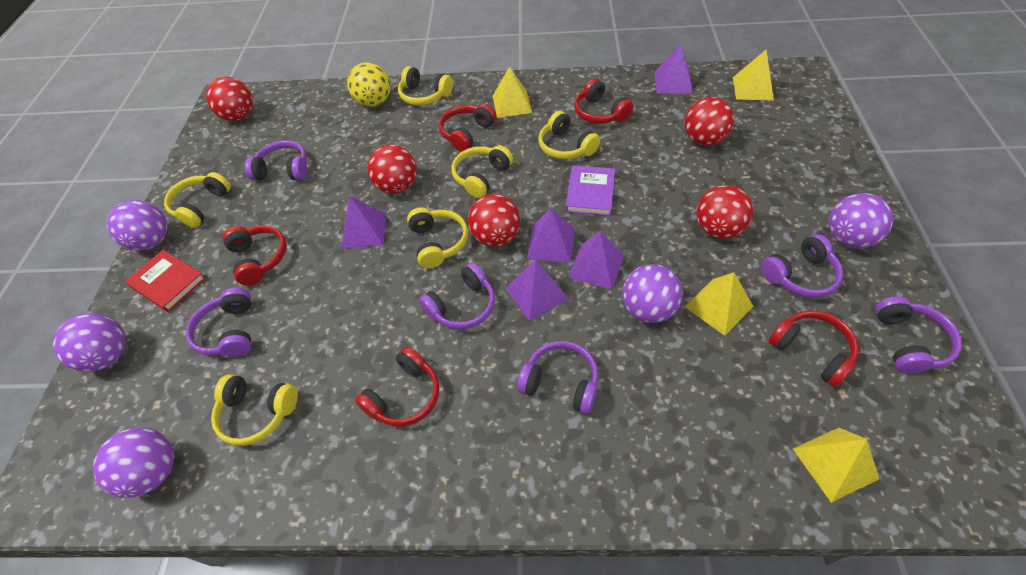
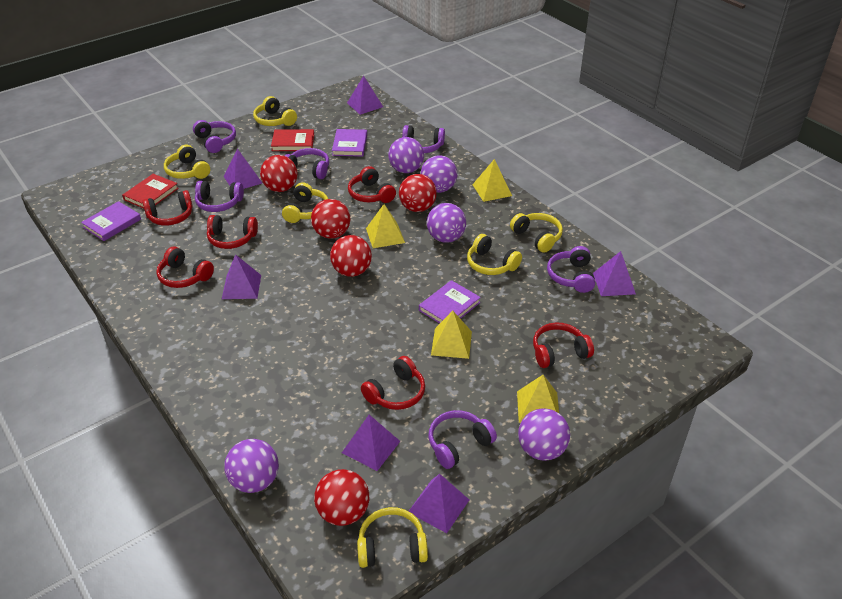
purple book: [565,165,615,216] = 1 -> [81,201,141,241] [332,129,367,157] [419,280,481,324] = 3
purple pyramid: [341,195,386,249] [506,259,569,321] [527,208,575,263] [568,231,624,289] [655,44,693,94] = 5 -> [222,254,261,299] [223,149,262,189] [342,415,400,471] [347,76,383,115] [409,474,469,533] [593,251,636,296] = 6
red book: [125,250,206,312] = 1 -> [122,174,179,208] [271,129,314,151] = 2
red headphones: [222,225,287,285] [355,347,439,427] [439,104,497,152] [574,79,634,124] [769,310,859,387] = 5 -> [142,190,193,226] [156,246,214,288] [207,215,258,249] [348,166,396,203] [361,356,425,410] [533,322,594,368] = 6
yellow ball: [347,62,391,107] = 1 -> none = 0

